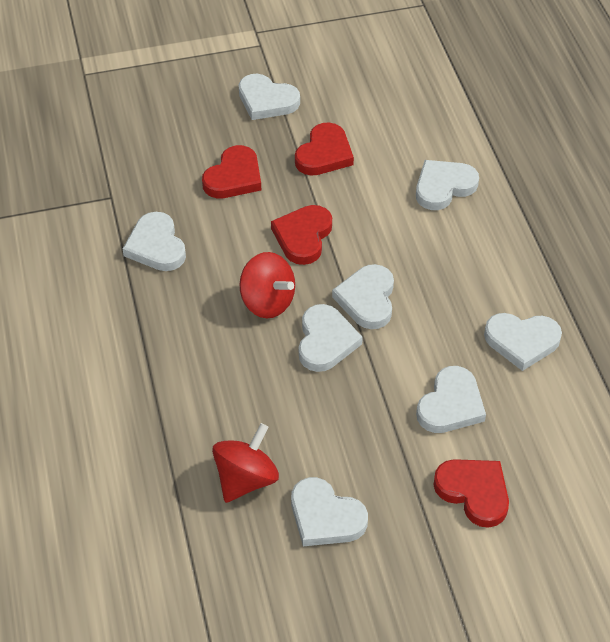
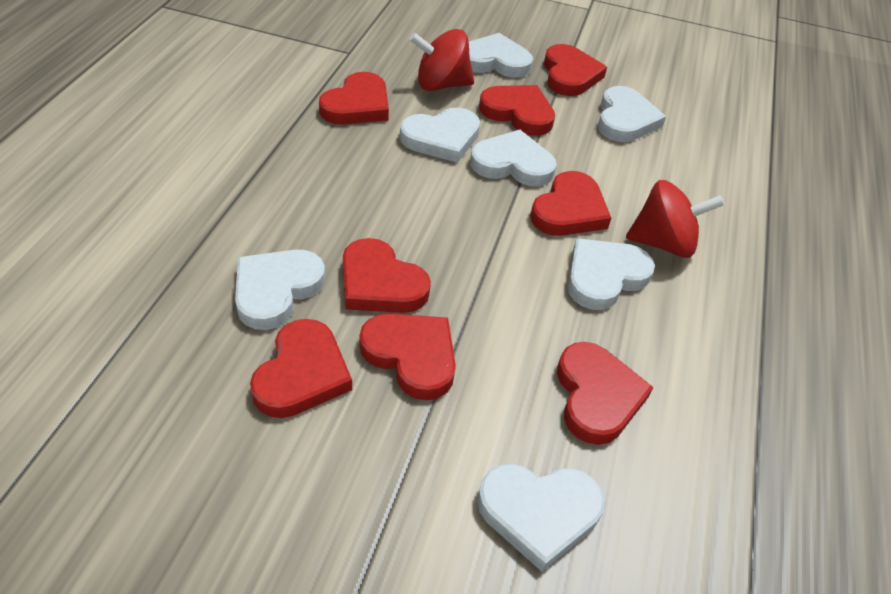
red heart: [202,145,261,198] [271,205,332,265] [295,122,354,175] [433,459,509,528] = 4 -> [250,319,352,418] [319,72,389,125] [343,238,431,313] [359,313,456,400] [479,85,555,136] [530,171,611,236] [544,44,607,96] [557,342,653,445] = 8
white heart: [123,212,186,271] [239,74,300,120] [291,477,368,546] [299,304,363,372] [332,264,394,329] [416,160,479,210] [416,366,486,433] [484,313,562,371] = 8 -> [235,249,325,330] [400,108,480,163] [469,33,533,78] [470,130,557,186] [477,464,605,572] [567,238,655,310] [598,86,666,142] = 7

